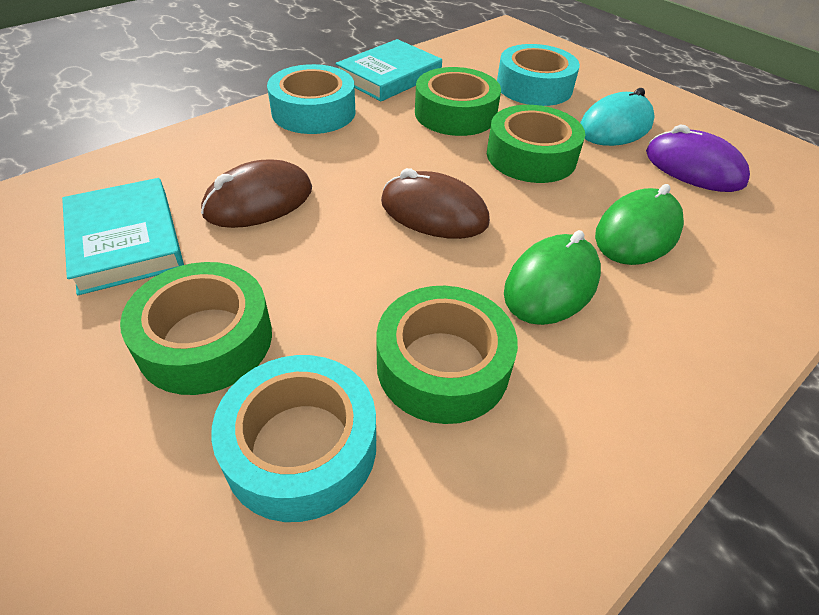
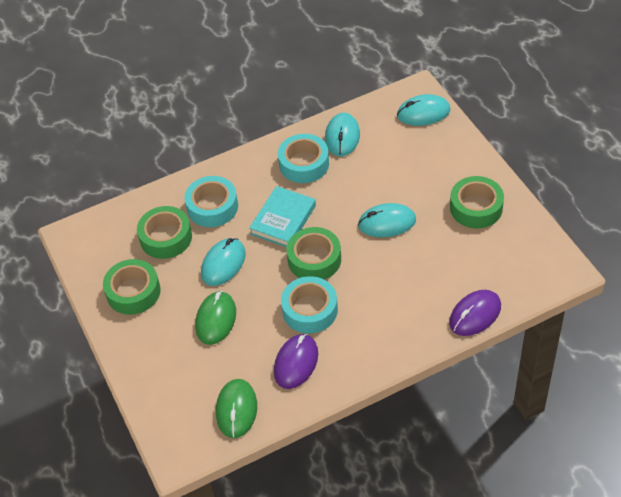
brown mouse: [201,160,312,228] [381,168,490,239] = 2 -> none = 0
purple mouse: [646,125,750,192] = 1 -> [274,334,318,389] [449,290,501,336] = 2
turquoise book: [62,178,184,295] [335,39,442,101] = 2 -> [249,186,316,247] = 1
turquoise mouse: [580,88,655,146] = 1 -> [201,238,246,286] [325,113,360,157] [358,203,416,237] [397,94,450,126] = 4

